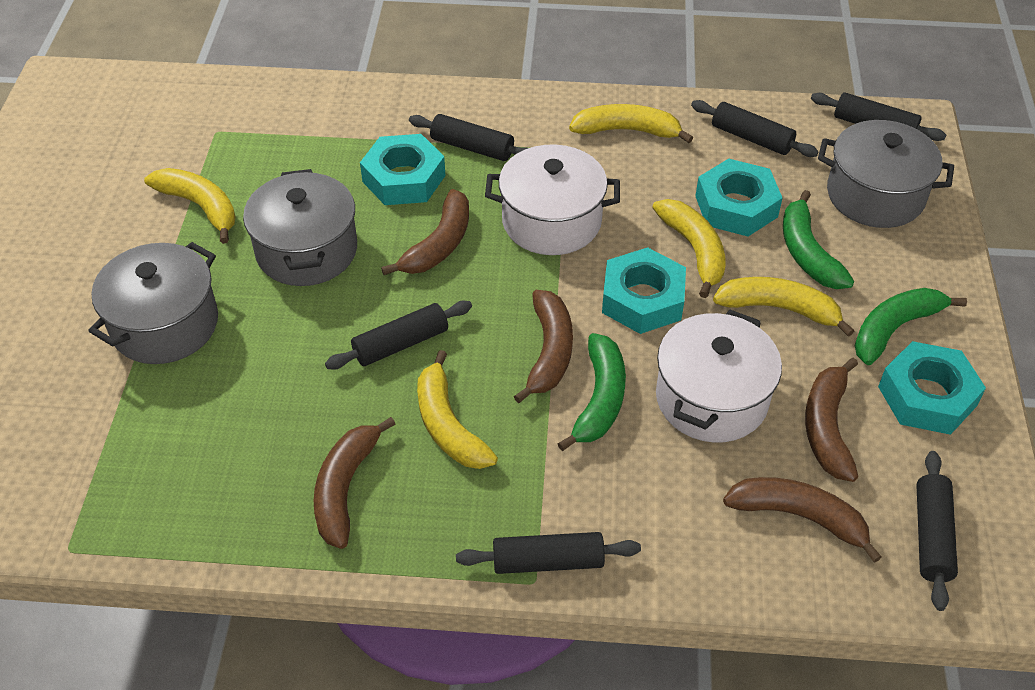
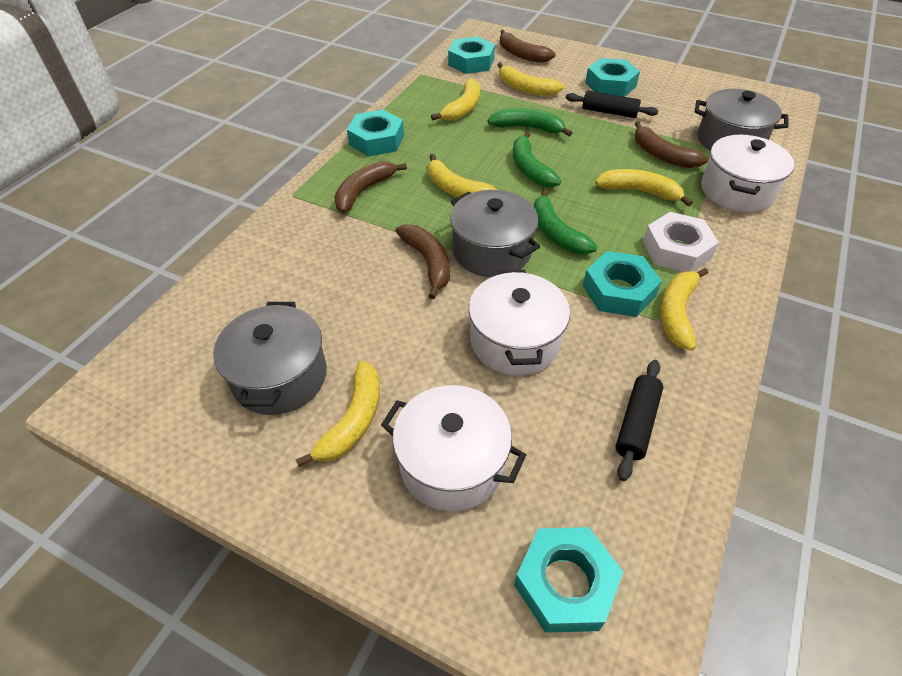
black rolling pin: [325,301,472,370] [409,114,528,161] [456,532,641,574] [691,100,819,157] [811,92,946,141] [916,451,958,611] = 6 -> [566,91,659,118] [616,360,663,481] = 2
brown banana: [313,417,395,549] [381,189,469,275] [514,290,573,403] [723,477,882,563] [805,358,858,482] = 5 -> [334,161,407,213] [395,224,450,299] [500,30,556,63] [634,121,708,168] = 4
turquoise nut: [360,134,445,205] [602,247,686,334] [696,159,782,236] [878,341,986,435] = 4 -> [347,110,404,156] [448,37,495,74] [514,527,623,633] [583,251,662,317] [585,58,640,97] = 5
white nut: none = 0 -> [643,212,719,272] = 1
white pot: [485,144,620,255] [656,310,782,443] = 2 -> [381,385,526,511] [469,269,570,376] [701,135,794,212] = 3
yellow banana: [144,168,236,244] [417,350,498,469] [569,104,693,143] [652,199,726,298] [713,277,854,337] = 5 -> [296,361,380,467] [428,154,498,197] [431,78,480,121] [498,62,564,96] [595,169,693,207] [661,268,708,351] = 6

